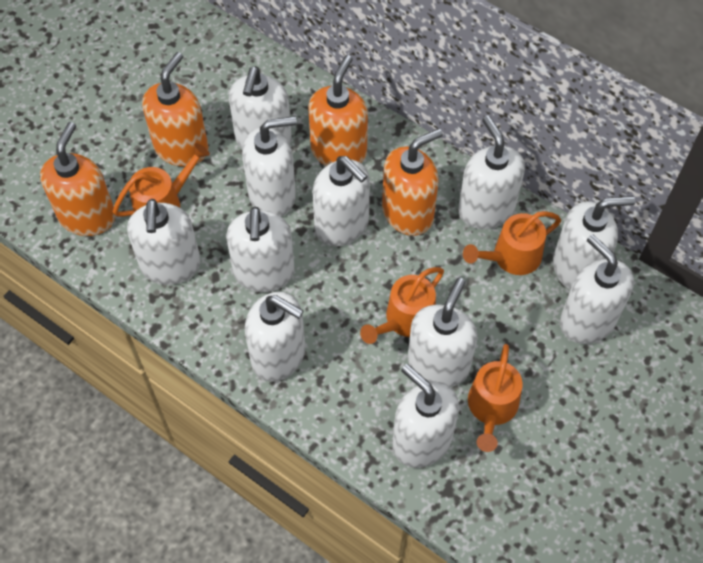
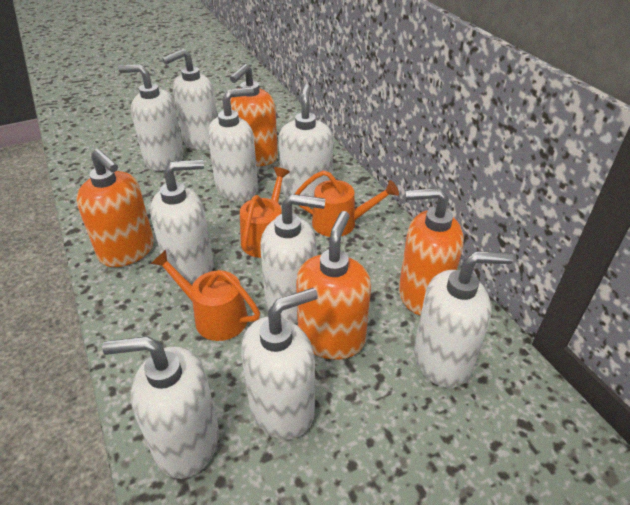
orange watering can: [113,143,210,216] [360,267,444,344] [463,211,561,275] [468,344,523,452] = 4 -> [151,250,260,341] [240,167,290,258] [295,171,399,237] = 3
white soap dispenser: [127,199,201,285] [226,207,295,292] [229,66,292,149] [242,116,297,216] [245,292,305,382] [312,156,370,247] [392,364,459,468] [408,278,477,387] [458,115,525,229] [553,196,635,290] [560,234,634,344] = 11 -> [102,336,219,479] [118,64,184,171] [150,159,214,285] [162,49,218,150] [208,87,258,202] [241,288,318,440] [260,194,325,323] [278,84,333,198] [414,251,513,388] = 9

